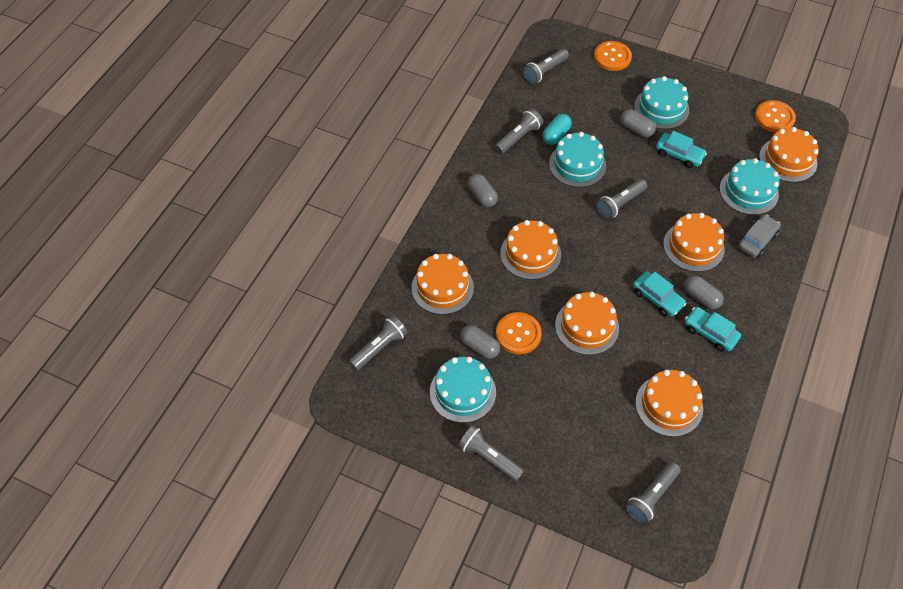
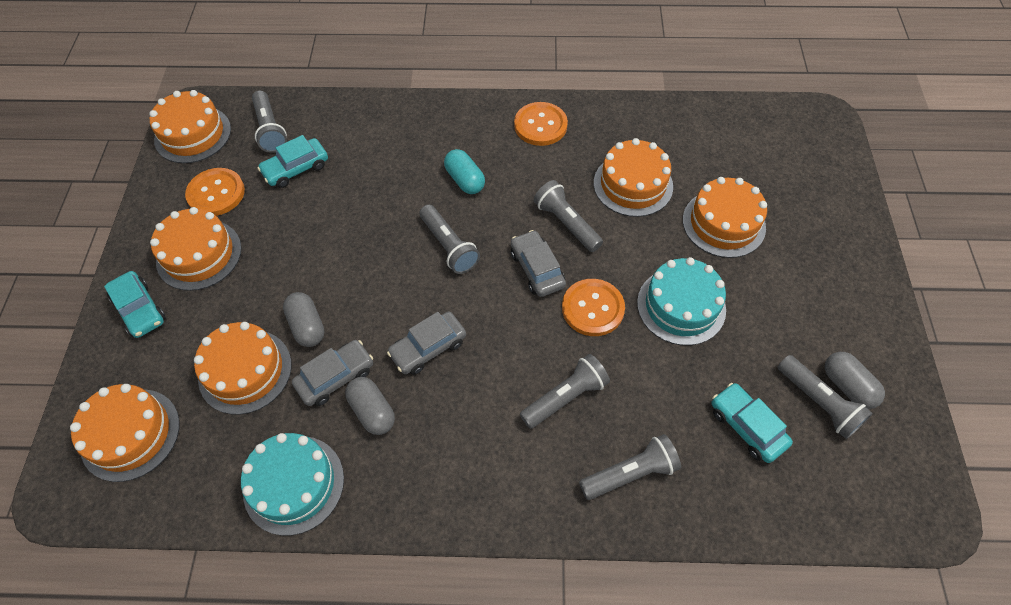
grey capsule: [460,325,500,359] [468,174,498,207] [620,109,656,138] [684,275,724,310] = 4 -> [283,292,324,347] [345,377,395,435] [825,352,885,409] = 3
grey car: [737,214,781,258] = 1 -> [292,340,373,406] [387,312,466,375] [511,230,566,297] = 3
turquoise cake: [430,357,496,423] [549,132,606,187] [634,76,689,129] [720,158,779,215] = 4 -> [241,433,344,536] [637,257,726,346] = 2

